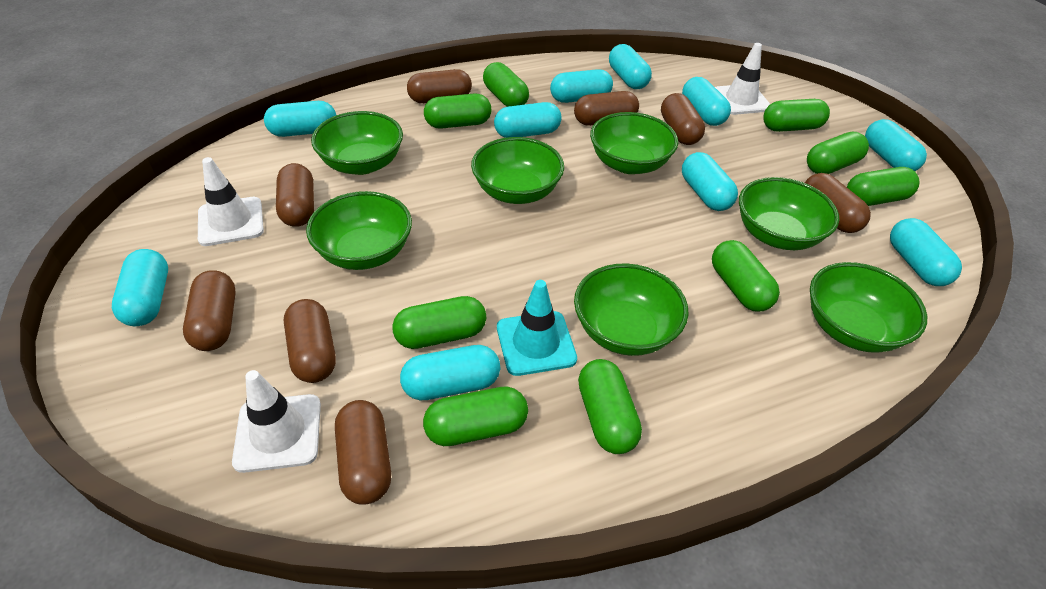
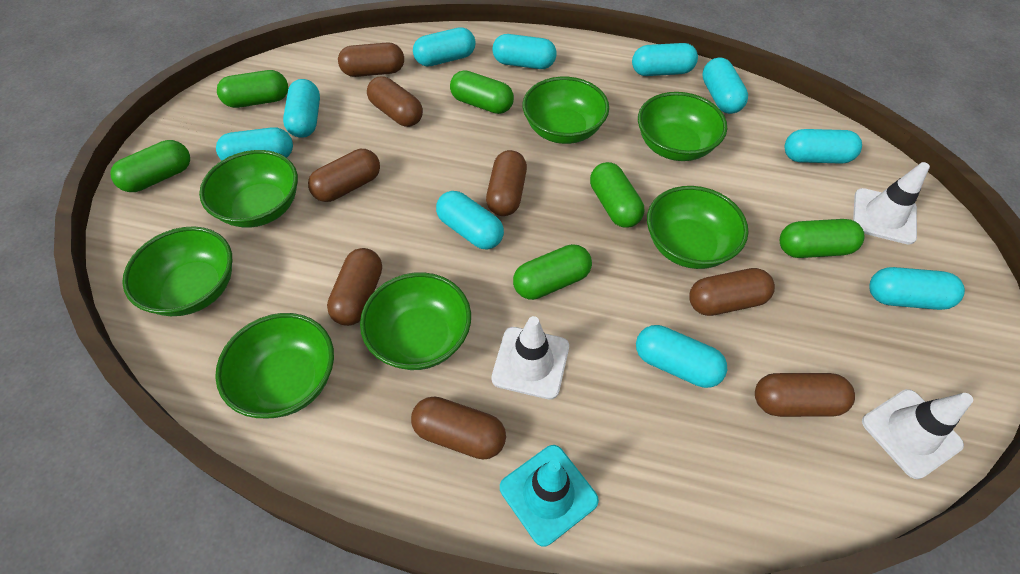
green capsule: [392,296,486,349] [423,386,528,446] [424,93,491,129] [483,62,529,107] [578,359,642,454] [712,240,780,312] [763,99,830,132] [807,132,869,174] [847,167,920,206] = 9 -> [110,140,190,192] [217,70,288,108] [450,70,514,114] [513,244,592,300] [590,162,644,228] [780,219,865,258] = 6

